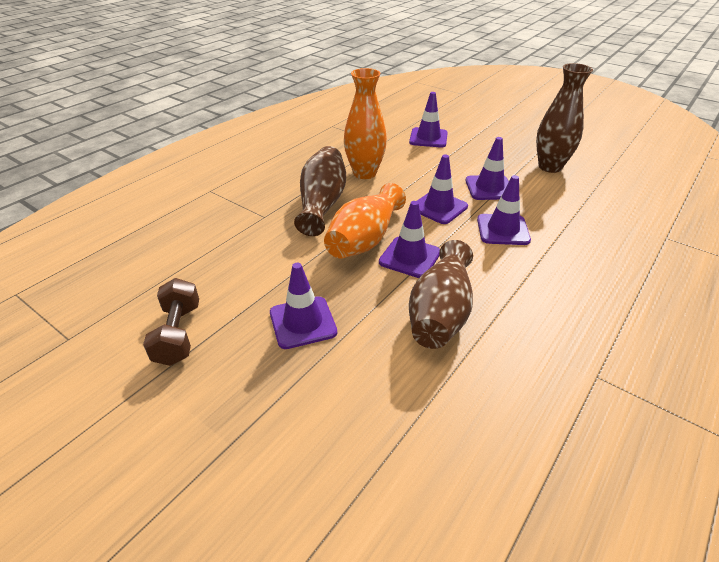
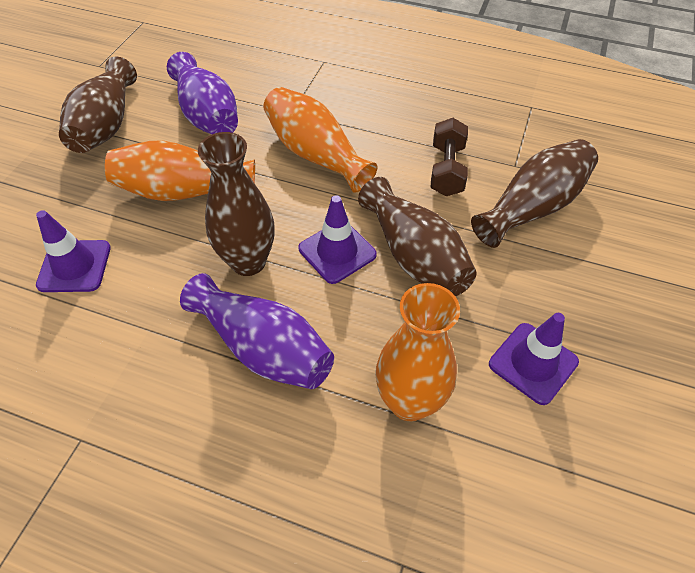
brown vase: [294,146,346,236] [409,240,473,349] [536,63,593,173] = 3 -> [59,57,137,153] [198,132,275,276] [358,177,477,296] [471,139,598,248] = 4
orange vase: [324,183,406,259] [344,68,387,179] = 2 -> [105,140,255,201] [263,87,378,193] [375,283,460,422] = 3
purple traffic cone: [270,263,337,349] [379,201,440,278] [409,92,448,148] [417,155,468,224] [465,137,509,200] [477,175,531,245] = 6 -> [36,210,111,292] [298,195,377,284] [489,313,579,405] = 3
purple vase: none = 0 -> [167,52,238,134] [180,273,334,389] = 2

